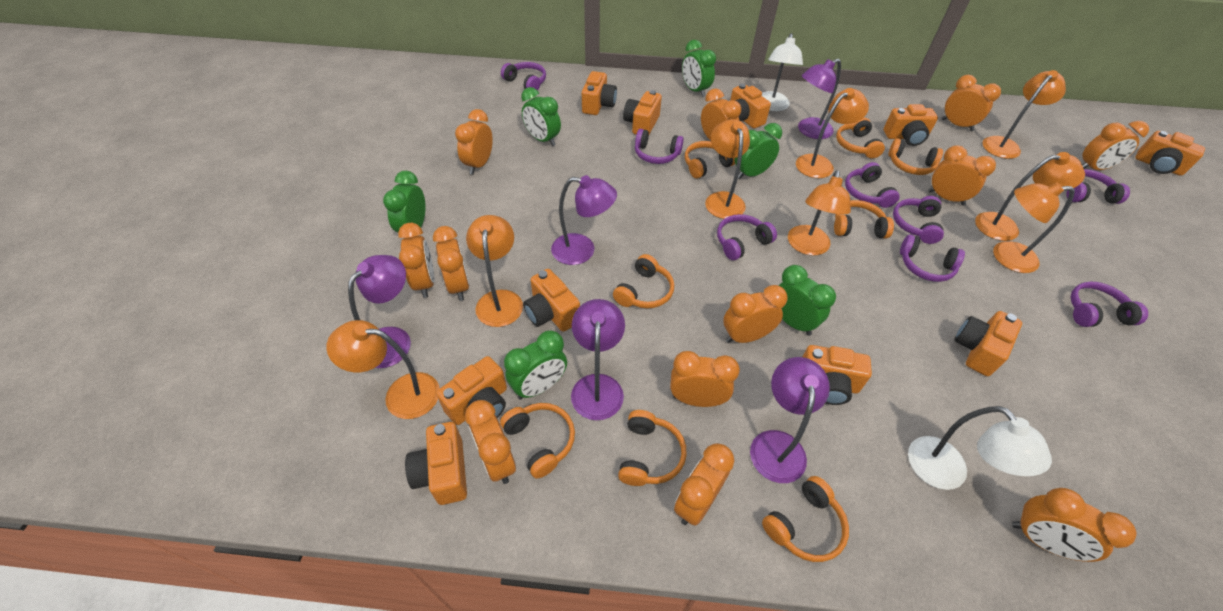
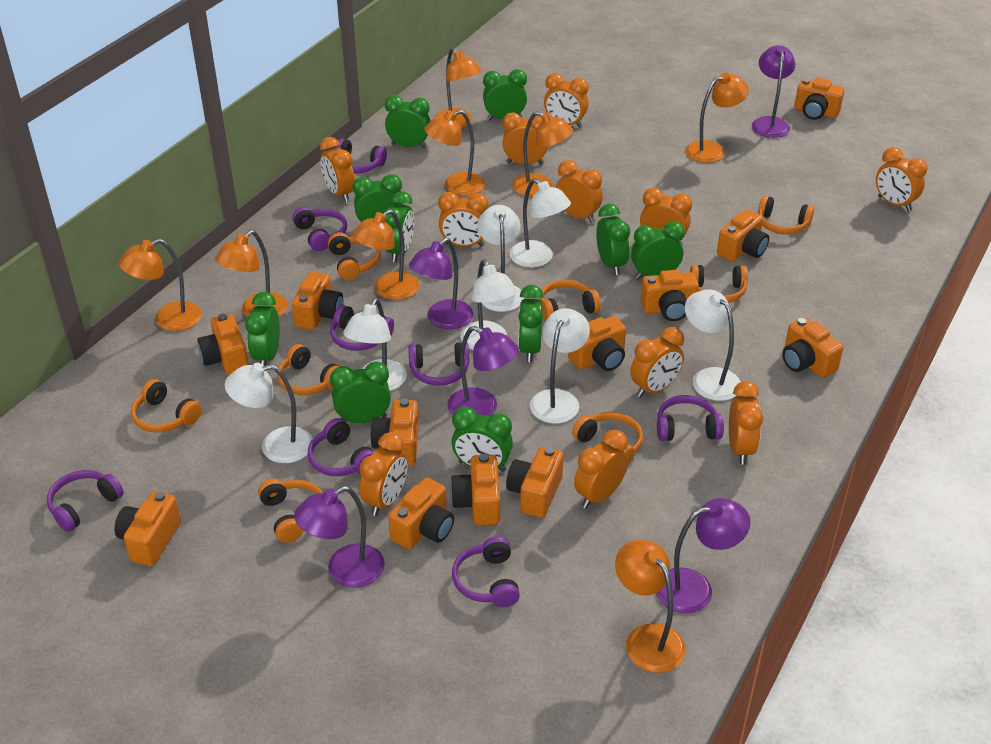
green clock: [383,171,426,233] [504,330,567,400] [521,87,561,146] [682,40,716,97] [734,123,782,179] [778,265,836,336] = 6 -> [245,292,280,366] [330,361,391,423] [352,174,403,222] [383,191,414,262] [385,95,430,148] [452,406,513,472] [483,69,527,121] [518,285,544,362] [596,204,630,275] [631,221,685,279] = 10
orange camera: [405,422,467,505] [436,356,507,425] [523,269,580,332] [582,71,617,115] [623,90,662,135] [730,84,771,128] [803,345,872,405] [883,104,938,146] [954,311,1022,376] [1135,131,1205,176] = 10 -> [114,491,181,566] [197,314,249,375] [292,272,343,330] [370,398,419,466] [388,477,454,549] [450,453,500,525] [506,447,563,518] [568,316,626,371] [641,270,699,321] [717,209,769,262] [782,317,843,378] [794,78,845,120] = 12
orange clock: [398,223,434,298] [433,226,470,301] [455,109,493,174] [465,400,516,484] [670,351,740,407] [674,443,735,526] [701,88,741,140] [723,285,788,343] [928,145,996,206] [942,75,1001,131] [1012,488,1137,562] [1082,121,1149,170] = 12 -> [320,137,355,202] [359,432,408,516] [438,192,488,247] [502,112,548,165] [544,73,589,128] [556,160,603,223] [574,430,629,509] [630,327,684,397] [640,188,692,246] [729,381,763,465] [876,147,928,212] = 11
white lamp: [762,33,803,111] [908,406,1052,490] = 2 -> [225,363,313,463] [343,298,407,391] [460,259,517,350] [478,205,524,312] [509,178,571,268] [530,308,590,424] [685,289,741,401] = 7

